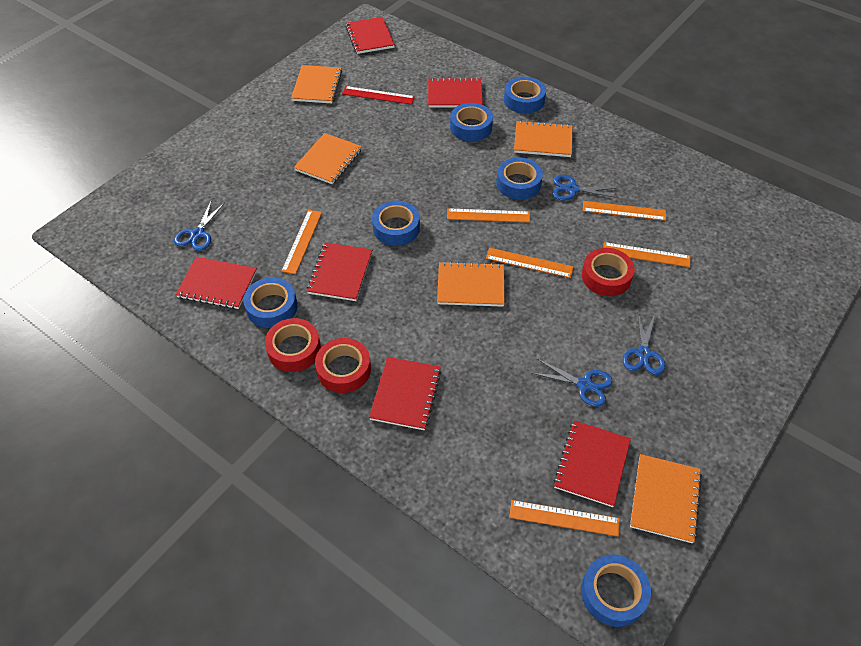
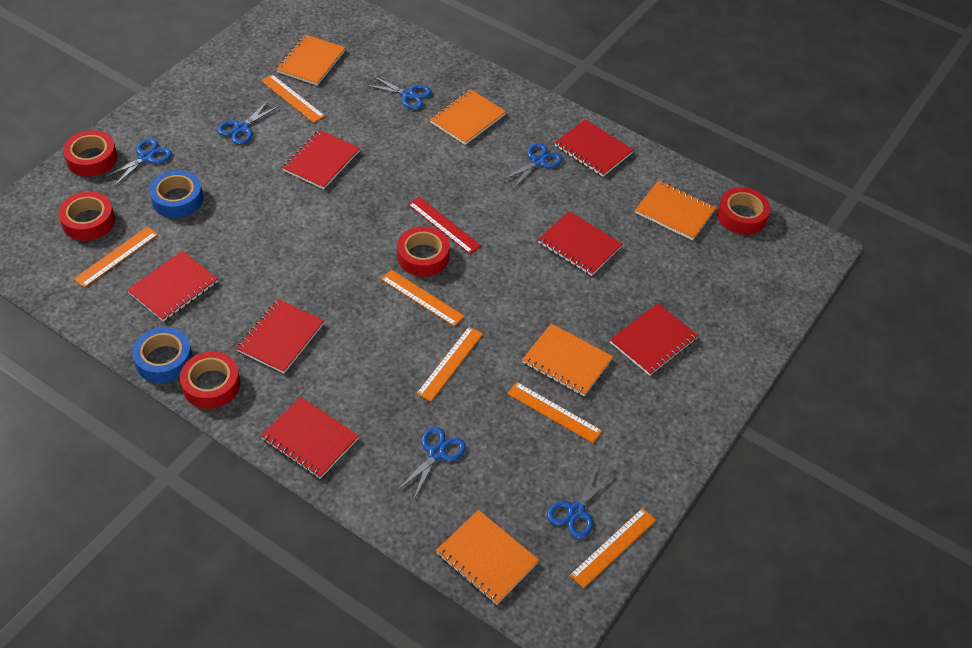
blue scissors: [174,200,225,251] [532,359,613,407] [552,175,618,201] [623,313,665,375] = 4 -> [103,138,172,187] [217,100,279,145] [366,75,432,109] [398,427,466,501] [501,143,563,189] [547,465,615,539] = 6
blue tape: [243,278,298,328] [372,201,420,246] [450,103,493,141] [496,157,543,200] [504,77,546,114] [581,554,651,627] = 6 -> [132,327,193,383] [149,170,203,218] = 2
red notebook: [175,257,257,309] [307,242,372,301] [345,17,395,54] [369,357,442,430] [428,78,483,108] [553,420,631,507] = 6 -> [127,251,218,322] [236,299,324,373] [261,397,359,479] [282,130,360,189] [538,211,623,276] [555,119,633,177] [610,303,698,376] = 7
red tape: [265,318,321,372] [315,338,371,393] [582,248,635,296] = 3 -> [58,191,115,241] [63,130,117,177] [180,351,240,409] [397,226,449,277] [717,187,770,235] = 5

